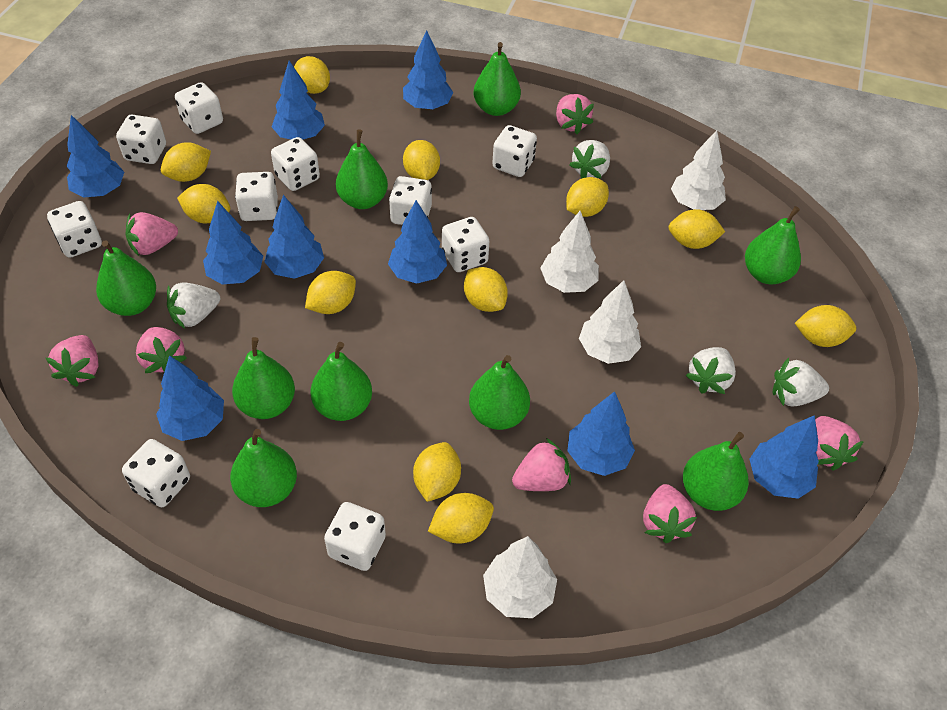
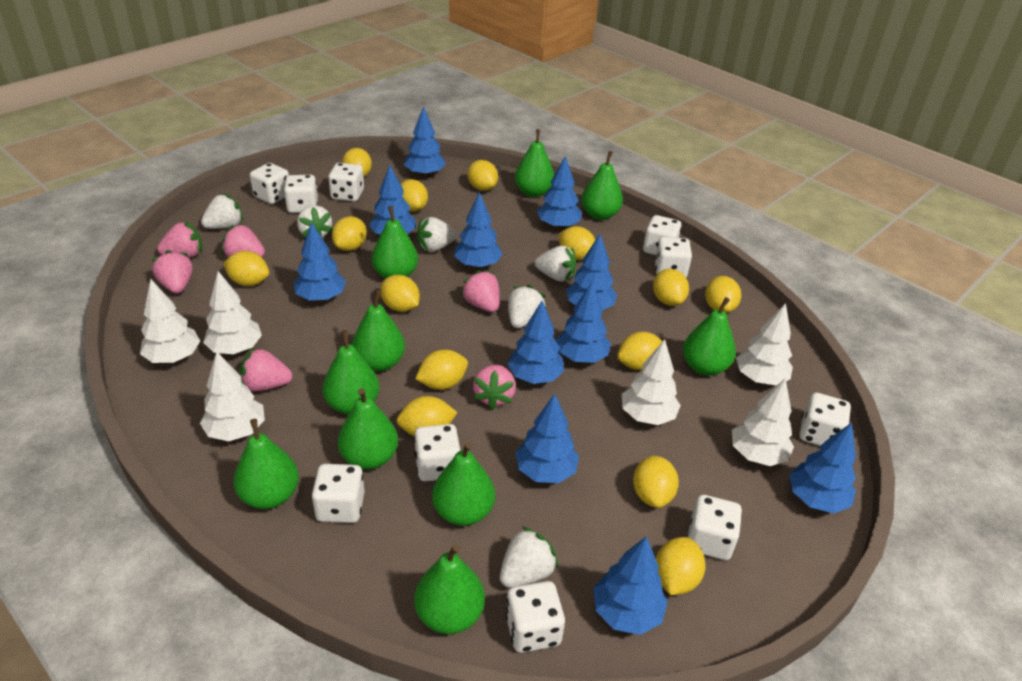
blue tree: [67,115,124,198] [156,355,224,441] [203,201,263,284] [264,195,324,279] [272,61,325,140] [388,200,447,284] [403,30,453,110] [568,391,635,476] [749,415,819,499] = 9 -> [294,222,346,302] [369,165,416,235] [404,106,446,177] [454,192,503,269] [508,301,564,384] [515,394,579,483] [537,156,582,229] [556,282,611,363] [566,234,617,310] [594,536,668,635] [790,423,856,513] = 11
green pear: [96,240,156,316] [230,429,297,507] [232,337,295,419] [311,342,372,421] [336,129,388,209] [469,355,530,430] [474,42,521,116] [683,432,749,511] [745,206,801,284] = 9 -> [233,419,299,509] [323,330,379,415] [338,388,398,470] [352,290,405,371] [372,206,418,279] [414,544,485,634] [432,442,495,526] [515,129,554,197] [581,151,623,220] [683,297,736,376] = 10
pink strawberry: [46,335,98,387] [126,212,178,256] [136,327,187,373] [512,438,571,491] [556,94,594,134] [643,484,697,543] [815,416,864,471] = 7 -> [152,250,193,293] [157,221,202,258] [221,224,265,258] [240,347,293,391] [461,270,500,312] [473,365,516,410] = 6
white strawberry: [167,282,220,329] [570,140,610,179] [685,347,736,394] [773,358,829,407] = 4 -> [201,194,243,229] [297,205,333,238] [417,217,457,252] [500,526,559,588] [508,285,546,328] [535,246,576,282] = 6
white tree: [483,536,557,618] [540,211,599,293] [579,280,641,364] [671,130,726,210] = 4 -> [140,279,200,363] [200,351,265,441] [203,271,262,354] [622,339,681,425] [732,378,794,466] [736,303,793,385] = 6
yellow lemon: [161,142,211,182] [177,184,230,223] [294,56,330,94] [305,271,356,314] [403,140,440,180] [413,442,461,502] [428,493,494,543] [464,267,508,312] [566,177,609,217] [668,209,725,249] [795,305,856,347] = 11 -> [223,251,270,286] [332,216,367,251] [342,148,372,177] [381,275,420,312] [396,396,457,436] [401,179,428,212] [415,350,468,390] [467,160,498,191] [559,226,595,260] [617,332,663,370] [633,455,679,508] [653,269,689,306] [656,537,705,595] [705,276,741,313] = 14

